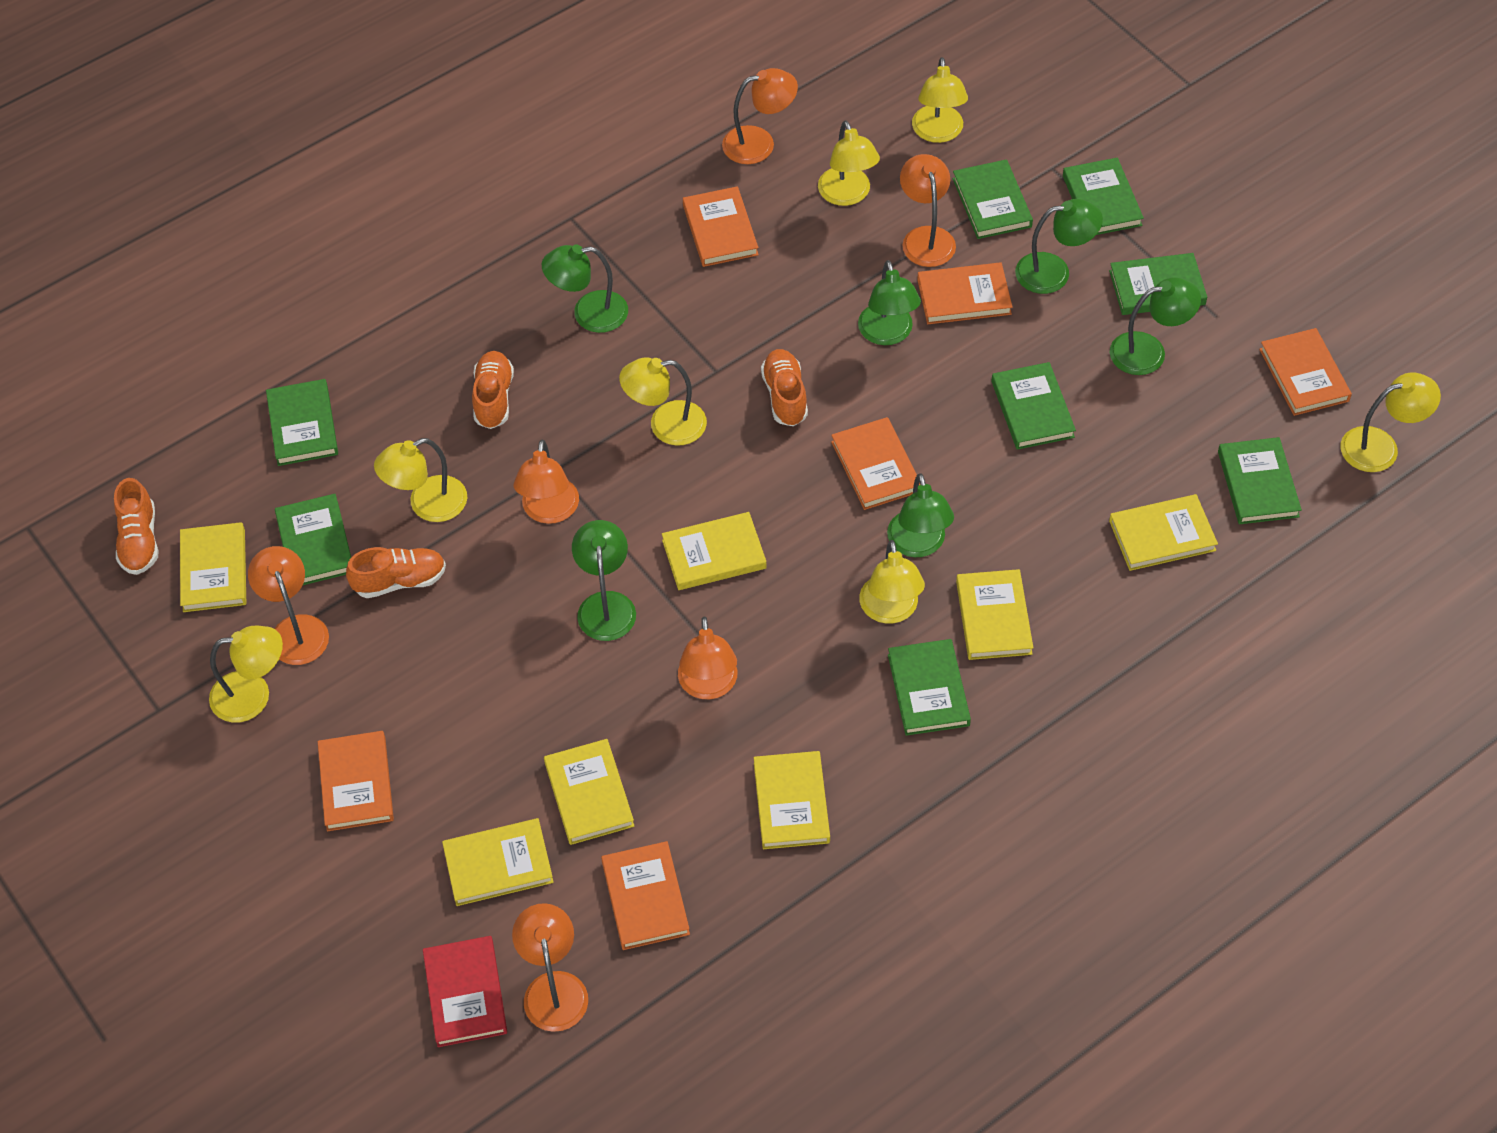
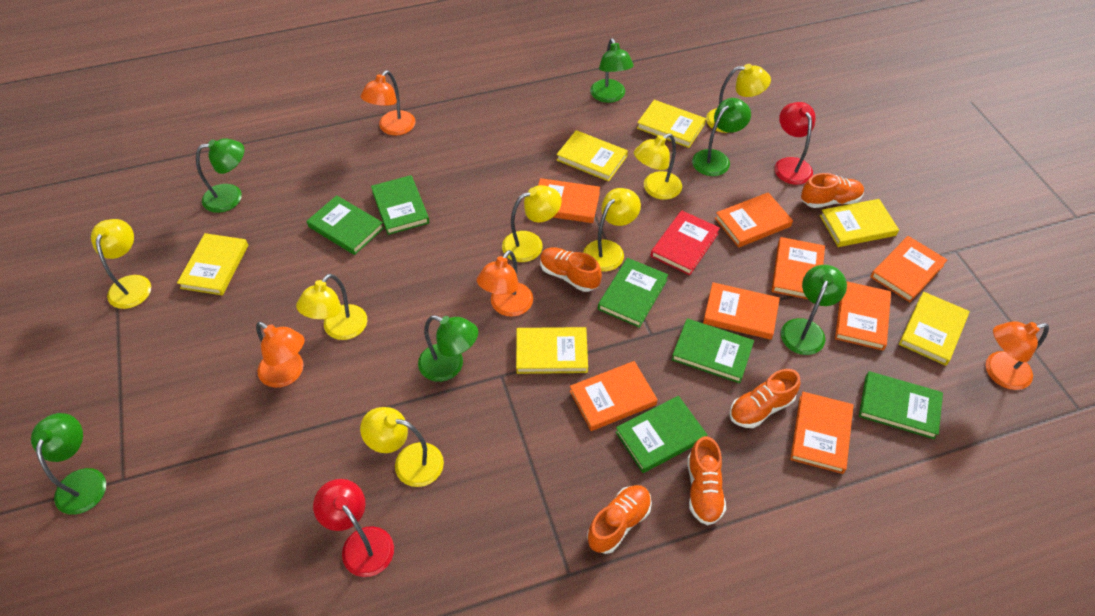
green book: [266,379,338,466] [275,494,351,585] [888,639,971,736] [952,159,1033,239] [991,362,1076,450] [1063,158,1144,235] [1109,253,1207,315] [1218,437,1302,524] = 8 -> [307,195,384,255] [371,175,430,235] [598,258,668,328] [615,396,707,473] [672,318,754,383] [859,371,943,439] = 6
orange book: [318,731,394,831] [601,841,690,950] [683,186,759,267] [831,417,920,510] [917,262,1012,324] [1259,328,1352,416] = 6 -> [538,178,600,223] [570,361,658,431] [703,282,780,340] [715,192,793,248] [772,237,825,299] [790,391,853,474] [835,281,891,350] [870,236,947,302] = 8
orange lamp: [248,546,329,665] [512,903,588,1032] [514,440,579,524] [678,617,738,699] [722,68,798,164] [900,154,956,267] = 6 -> [256,322,305,388] [360,70,415,135] [477,250,533,317] [986,321,1049,390] = 4
orange shoe: [114,478,158,575] [346,547,446,598] [472,351,514,429] [761,349,808,426] = 4 -> [540,247,602,292] [587,485,652,554] [687,436,726,525] [730,369,800,428] [801,173,864,208] = 5
red lamp: none = 0 -> [313,479,394,577] [775,102,816,185] = 2
yellow book: [180,522,246,612] [442,818,554,906] [544,739,634,845] [662,512,767,590] [754,751,830,849] [956,569,1033,660] [1109,494,1218,571] = 7 -> [177,233,248,295] [516,327,588,374] [557,130,628,182] [637,100,706,148] [820,199,899,247] [899,292,970,366] = 6

